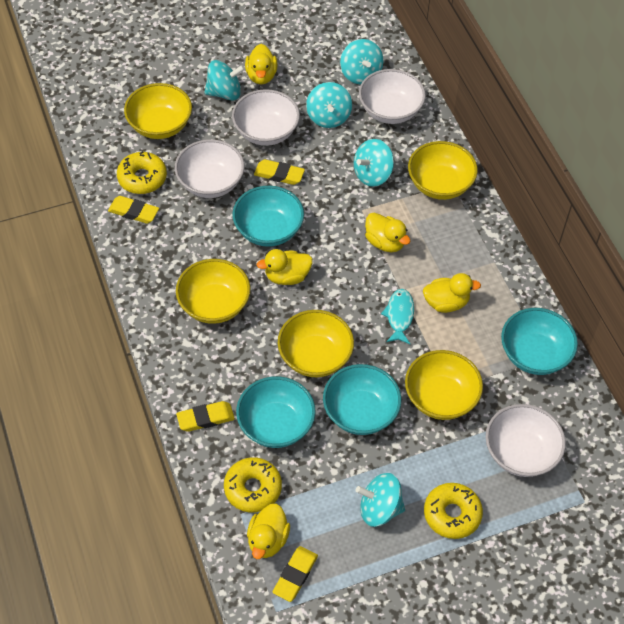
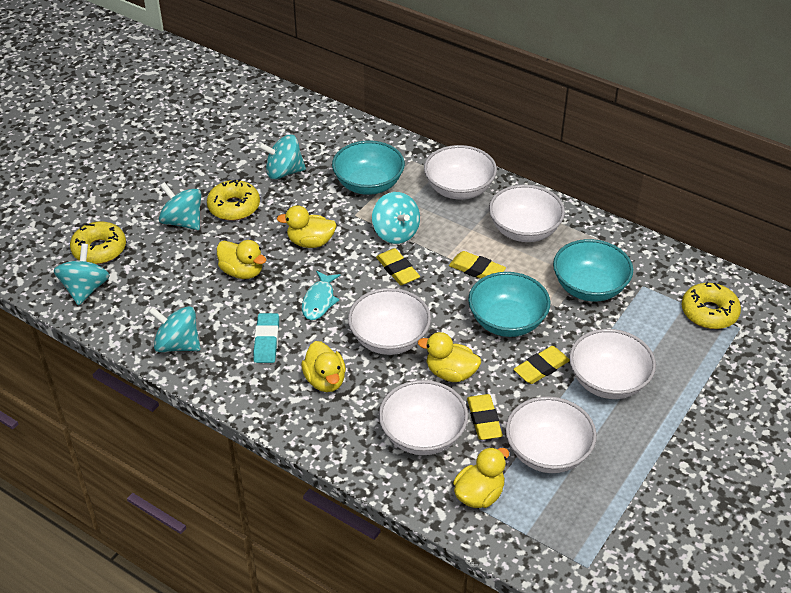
turquoise bowl: [232,186,304,247] [236,376,316,448] [323,364,401,435] [501,308,578,375] = 4 -> [332,141,405,195] [468,272,550,337] [553,239,633,301] = 3
turquoise eraser: none = 0 -> [253,313,279,363] = 1
white bowl: [175,139,245,198] [232,89,300,146] [359,69,426,124] [486,404,566,477] = 4 -> [348,288,431,355] [379,380,468,455] [424,145,497,200] [489,185,565,242] [506,396,597,473] [569,329,656,399] = 6
yellow bowl: [124,83,192,139] [176,259,251,324] [278,310,354,377] [405,350,483,420] [408,141,478,200] = 5 -> none = 0

